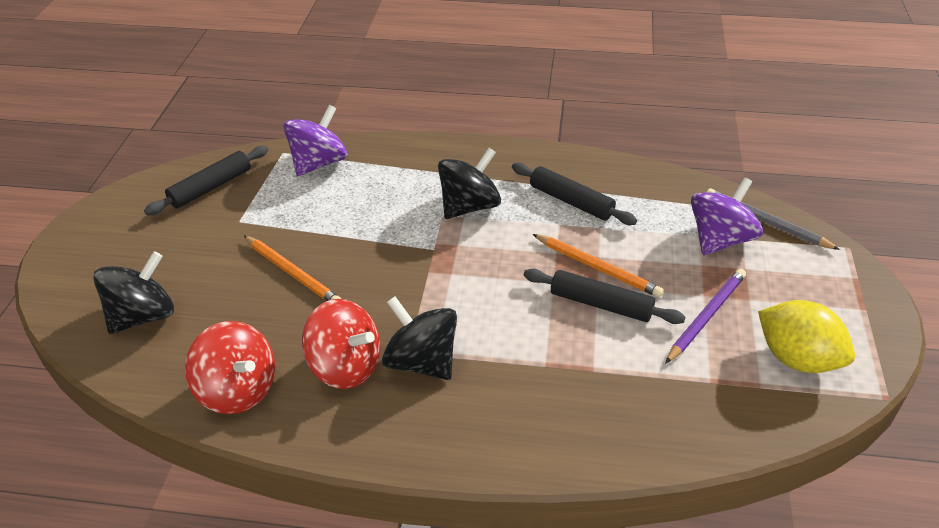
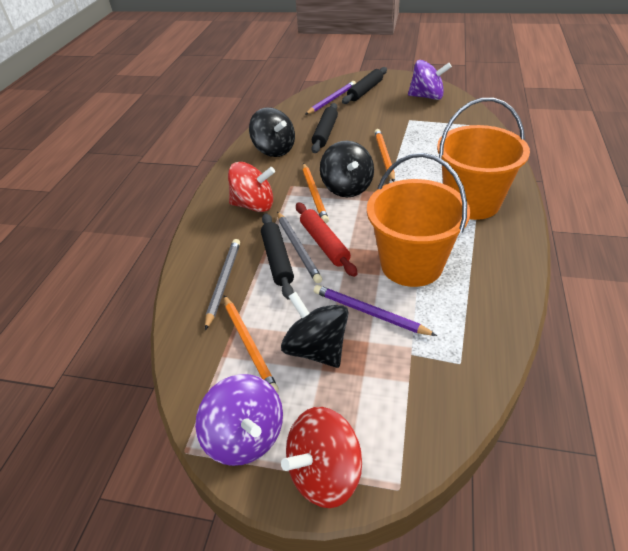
grey pencil: [707,188,840,250] = 1 -> [205,239,240,330] [277,211,322,283] = 2
orange bucket: none = 0 -> [367,153,470,287] [437,98,530,220] = 2
orange pencil: [244,235,341,301] [533,234,664,298] = 2 -> [224,295,279,392] [303,163,329,223] [374,129,395,182] = 3
purple pencil: [665,268,746,364] = 1 -> [305,81,356,115] [314,285,437,336] = 2
red rolling pin: none = 0 -> [296,202,357,277] = 1
yellow lemon: [758,300,855,373] = 1 -> none = 0

